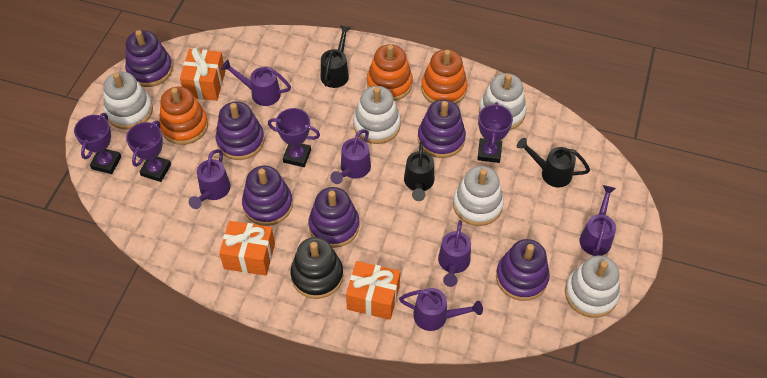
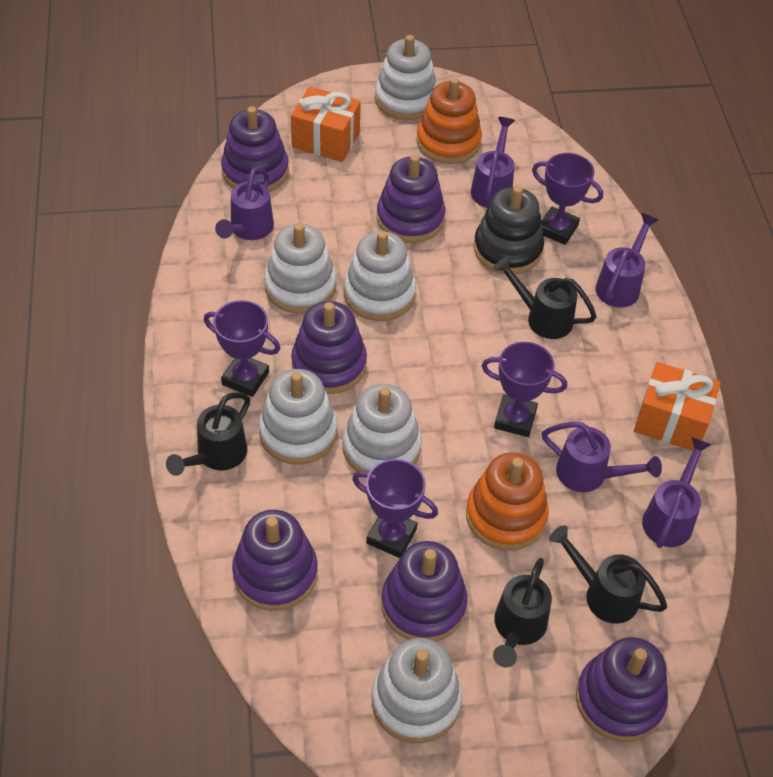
black watering can: [321,25,351,88] [404,141,434,201] [517,138,590,187] = 3 -> [166,392,250,476] [493,256,597,339] [493,558,552,667] [549,525,667,624] = 4
orange gift: [180,48,225,101] [219,221,275,276] [346,261,400,320] = 3 -> [291,86,361,162] [634,362,721,451] = 2
orange stacking toy: [159,87,208,145] [367,44,413,101] [421,49,468,104] = 3 -> [416,77,482,164] [466,452,549,551] = 2
purple watering can: [189,149,231,209] [221,60,291,106] [330,129,371,184] [399,288,483,331] [438,220,471,287] [580,185,616,256] = 6 -> [215,167,274,240] [471,117,515,208] [542,422,662,492] [596,213,658,307] [642,437,711,548] = 5
white stacking toy: [103,72,153,129] [353,86,401,144] [453,166,504,226] [479,73,526,130] [565,256,620,318] = 5 -> [259,369,338,465] [264,223,337,314] [343,384,422,472] [344,231,416,321] [372,638,462,743] [375,35,437,120] = 6

